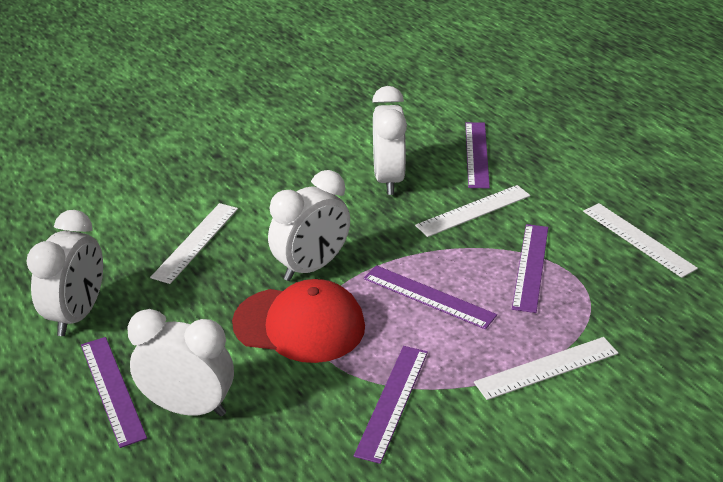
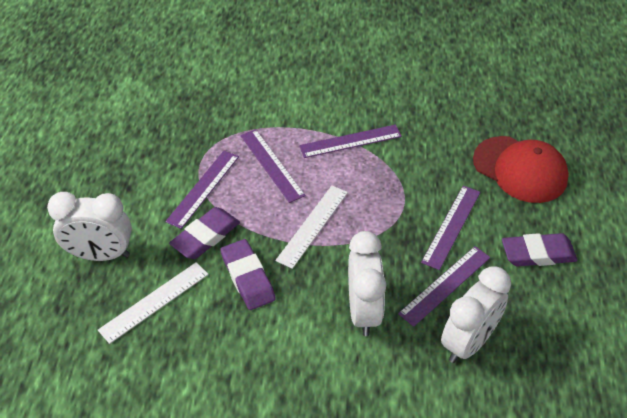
purple eraser: none = 0 -> [169,207,240,259] [220,239,276,310] [502,233,578,266] = 3
white clock: [26,210,103,336] [127,309,234,416] [268,170,350,281] [372,86,407,195] = 4 -> [47,192,132,261] [348,231,386,336] [441,266,511,363] = 3
white ruler: [150,203,238,284] [415,185,530,237] [474,337,618,400] [583,203,698,278] = 4 -> [98,262,209,344] [275,186,348,269] = 2

